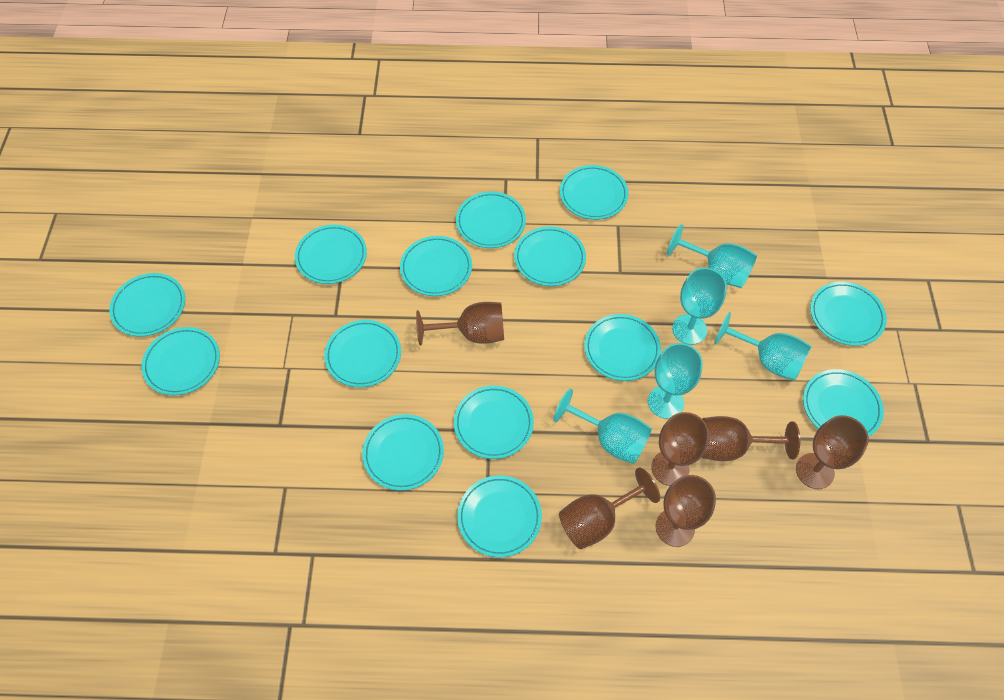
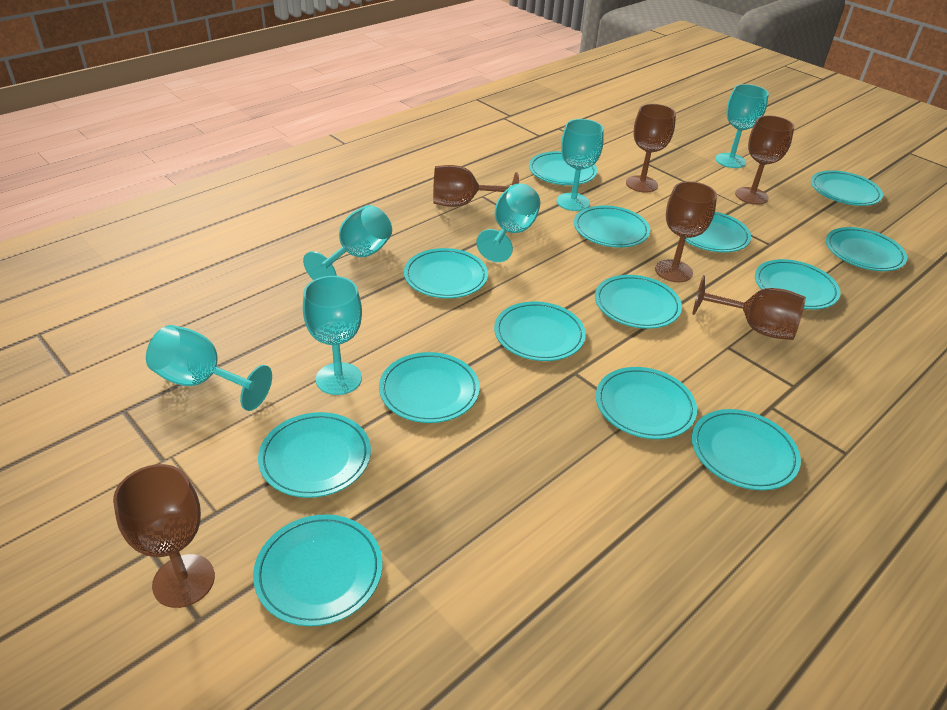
turquoise goblet: [553,388,652,464] [648,343,703,419] [667,224,757,288] [672,268,727,345] [714,312,812,381] = 5 -> [146,325,272,411] [303,205,392,280] [303,276,362,395] [476,183,541,262] [557,119,604,211] [715,84,769,168] = 6

